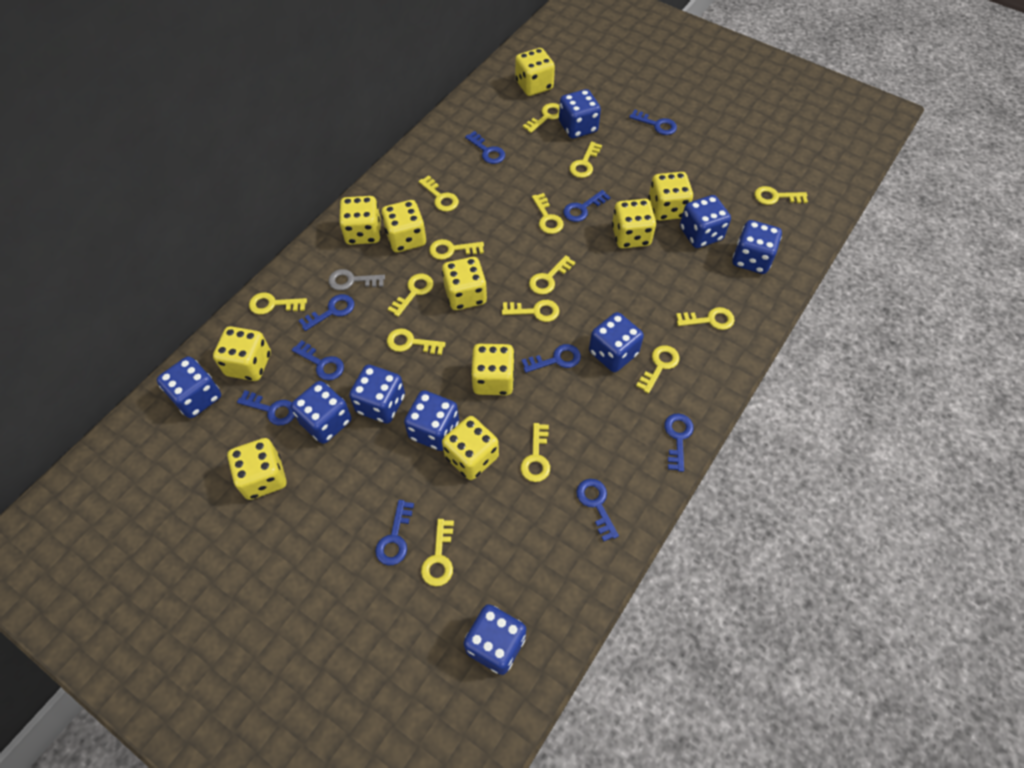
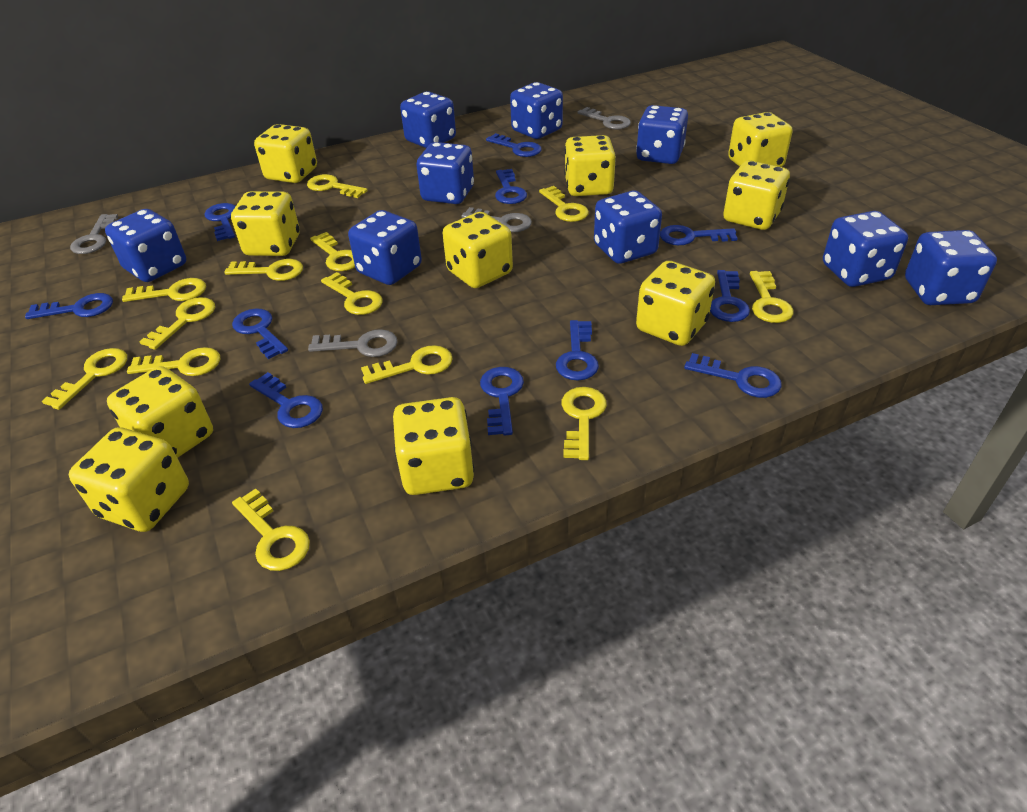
blue key: [237,390,295,425] [292,340,344,381] [298,294,354,331] [375,500,414,565] [465,131,505,164] [522,344,581,373] [563,190,611,222] [576,479,619,541] [629,109,677,135] [664,413,694,472] = 10 -> [25,293,113,319] [204,203,236,241] [232,308,288,359] [249,372,323,428] [480,367,524,435] [486,133,542,157] [495,169,527,204] [556,320,599,380] [660,225,738,245] [684,353,782,398] [710,270,750,322] = 11
grey key: [328,269,385,291] = 1 -> [70,214,118,254] [308,329,398,357] [462,207,532,232] [578,107,631,129] = 4
yellow key: [249,292,307,315] [387,328,446,355] [388,274,434,317] [419,175,459,212] [421,519,454,586] [429,239,484,260] [502,300,560,322] [521,423,550,482] [523,103,560,133] [529,255,576,295] [532,193,564,234] [569,141,602,178] [636,345,680,394] [676,307,735,330] [755,186,808,205] = 15 -> [42,348,127,410] [122,278,206,302] [127,347,220,376] [139,297,215,350] [224,259,303,281] [232,489,310,571] [307,174,368,198] [310,232,355,271] [321,272,383,315] [361,345,453,384] [539,186,589,222] [561,387,607,460] [750,271,793,323] = 13

